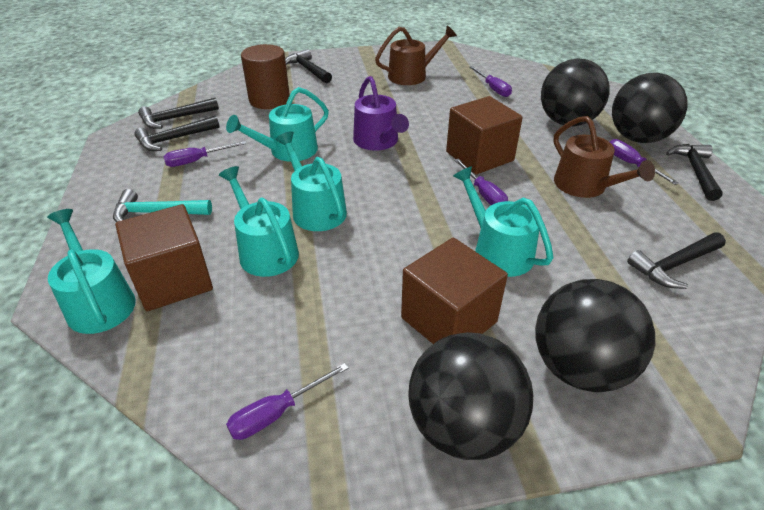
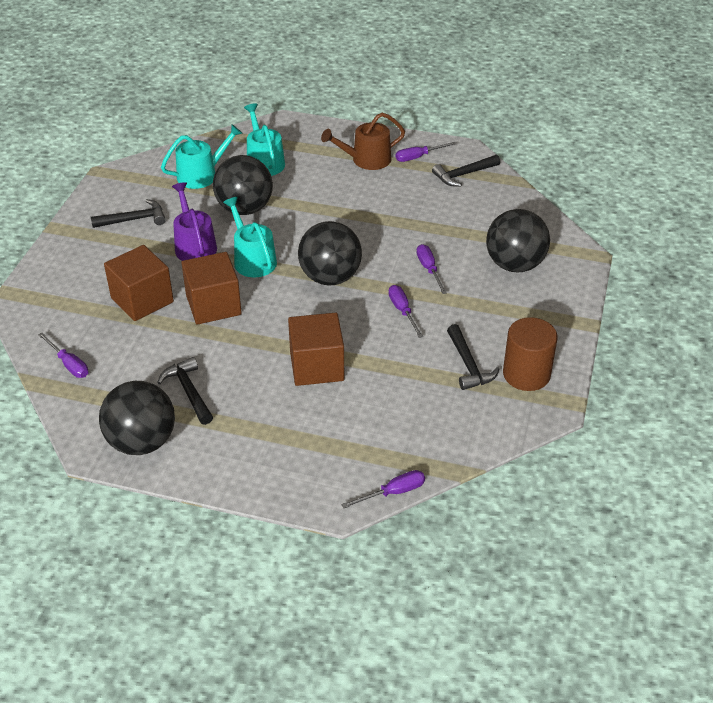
black hammer: [134,116,219,151] [138,98,219,129] [285,49,332,84] [627,233,726,289] [666,144,723,201] = 5 -> [91,199,166,228] [157,357,213,425] [432,155,500,187] [447,324,500,390] = 4
brown watering can: [375,26,457,85] [553,116,655,198] = 2 -> [321,113,405,170] = 1
turquoise hammer: [113,189,212,222] = 1 -> none = 0
turquoise watering can: [47,209,136,334] [219,166,299,277] [226,87,329,162] [275,131,347,231] [453,166,553,277] = 5 -> [161,124,243,189] [223,197,277,277] [244,104,285,176] = 3

